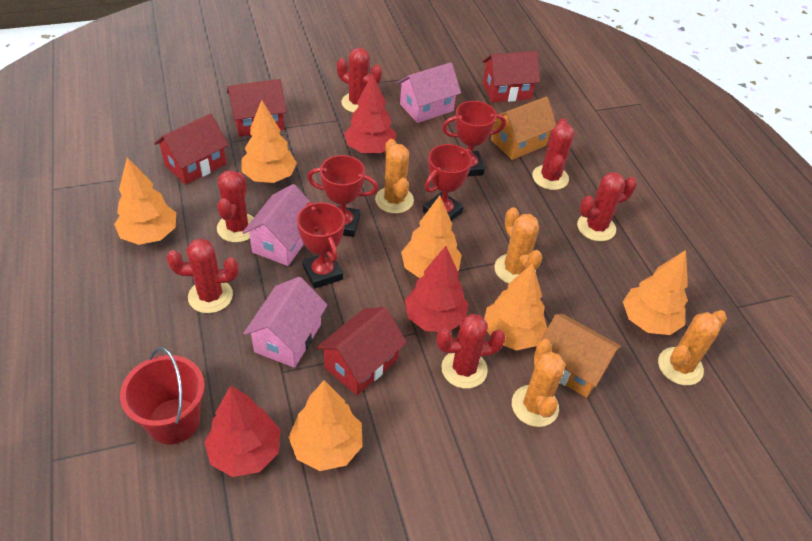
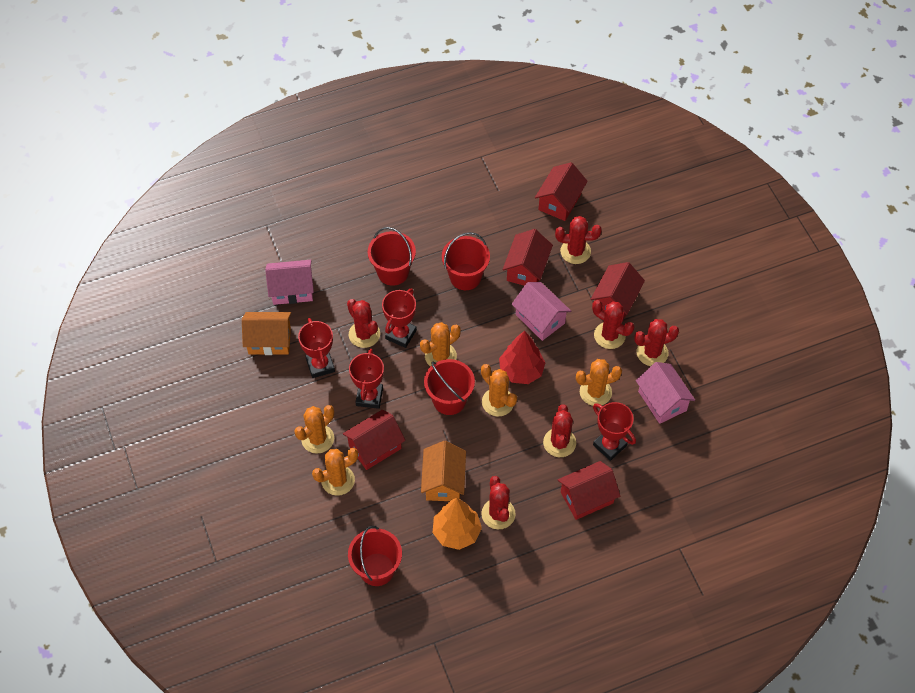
orange cactus: [375,139,414,214] [494,207,543,284] [512,339,565,427] [658,310,727,385] = 4 -> [294,405,334,454] [312,448,358,496] [420,322,461,367] [481,364,517,417] [576,359,622,406] = 5
orange tree: [114,157,176,245] [241,100,297,183] [288,380,363,471] [401,195,462,278] [484,263,547,351] [623,250,688,335] = 6 -> [432,498,482,550] = 1
red bucket: [120,347,205,444] = 1 -> [348,526,402,586] [368,227,416,286] [424,359,475,415] [442,232,490,290] = 4
red house: [154,114,229,185] [227,79,287,137] [316,307,407,395] [482,51,540,103] = 4 -> [343,410,405,470] [502,229,553,286] [535,162,588,221] [558,461,620,520] [591,262,645,322] = 5
red tree: [204,385,280,477] [344,73,397,153] [405,246,469,332] = 3 -> [499,331,546,384] = 1

